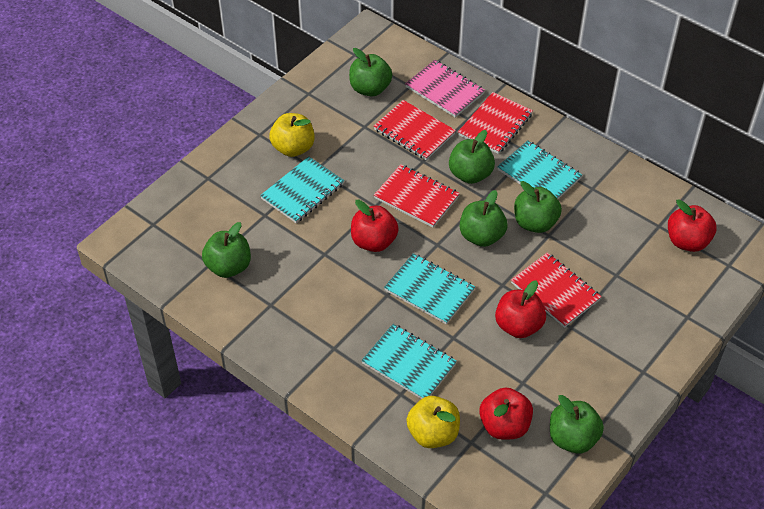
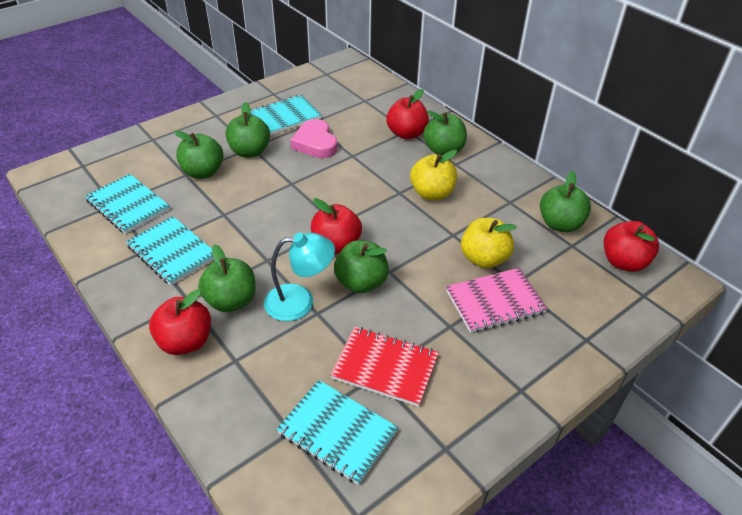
pink heart: none = 0 -> [290,119,337,158] = 1
red notebook: [374,100,456,160] [374,164,460,227] [458,92,533,154] [511,252,602,328] = 4 -> [331,327,439,407] = 1
turquoise lamp: none = 0 -> [264,233,335,321] = 1

